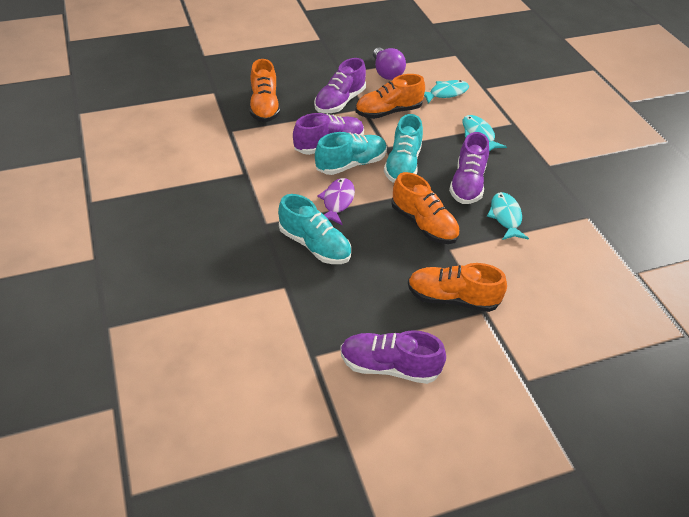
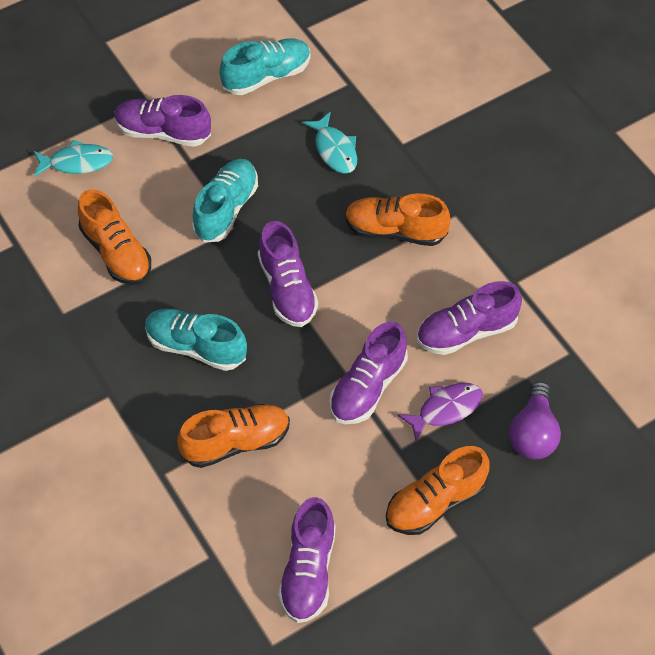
purple shoe: [293,113,364,155] [314,58,366,113] [340,330,446,384] [449,132,489,204] = 4 -> [114,95,211,147] [258,221,318,327] [278,497,336,623] [329,322,408,424] [417,281,522,355] = 5
turquoise fish: [424,80,469,104] [463,115,507,151] [487,192,529,240] = 3 -> [34,140,113,177] [302,112,357,174] = 2

